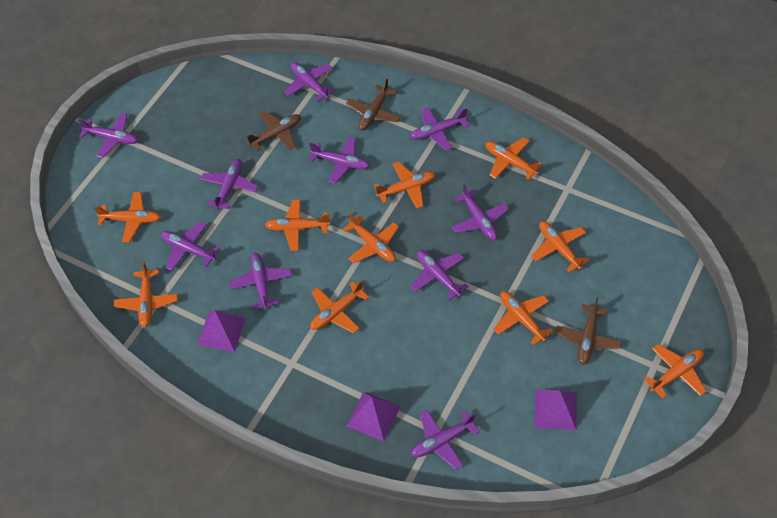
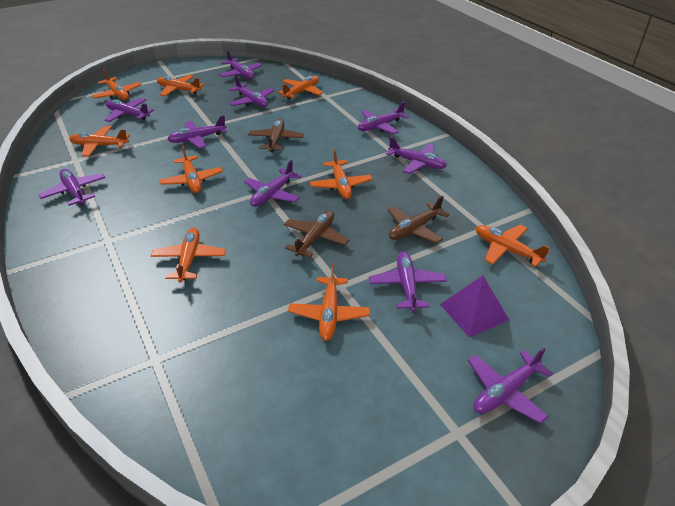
orange plane: [94,192,161,242] [114,262,178,328] [265,199,330,251] [310,280,369,333] [343,213,399,263] [374,162,435,209] [485,137,543,180] [494,291,554,345] [531,221,590,272] [644,344,706,398] = 10 -> [69,126,130,156] [92,69,142,100] [151,228,226,282] [157,75,204,96] [160,146,223,193] [277,76,323,100] [288,264,370,341] [310,149,373,199] [476,225,550,267] = 9
purple pyramid: [197,311,246,352] [346,392,401,441] [534,390,577,430] = 3 -> [440,275,509,338] = 1

